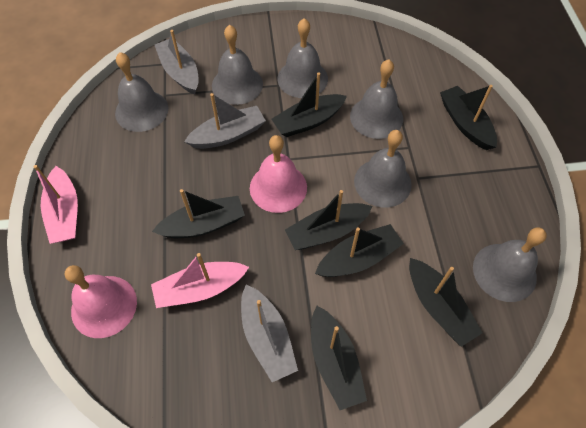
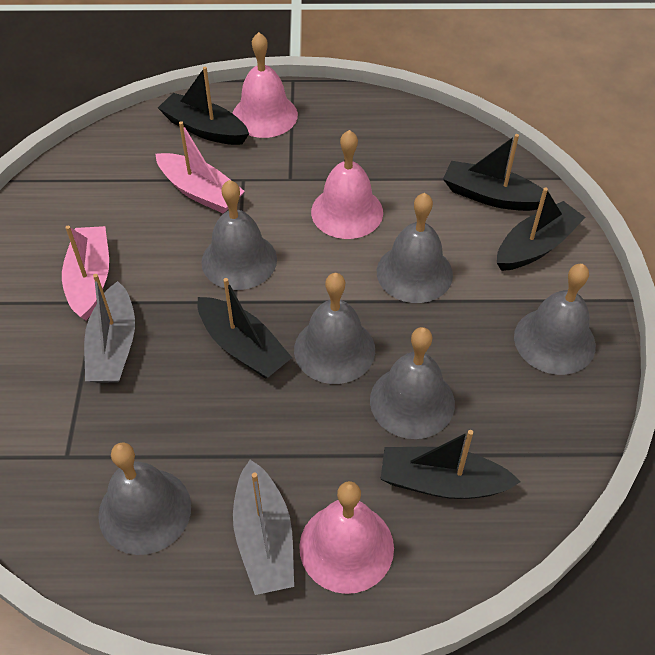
black boat: [152,189,245,238] [271,72,347,137] [285,190,373,250] [311,306,367,410] [315,224,404,277] [409,258,482,347] [440,85,497,150] = 7 -> [158,67,249,145] [197,278,292,379] [381,430,521,499] [443,134,543,211] [497,188,586,271] = 5
grey boat: [155,30,199,95] [184,93,266,149] [241,285,298,382] = 3 -> [84,274,135,383] [233,460,294,595] = 2
pink bell: [65,265,137,338] [250,135,307,213] = 2 -> [232,32,298,138] [299,481,394,594] [311,130,383,239] = 3

